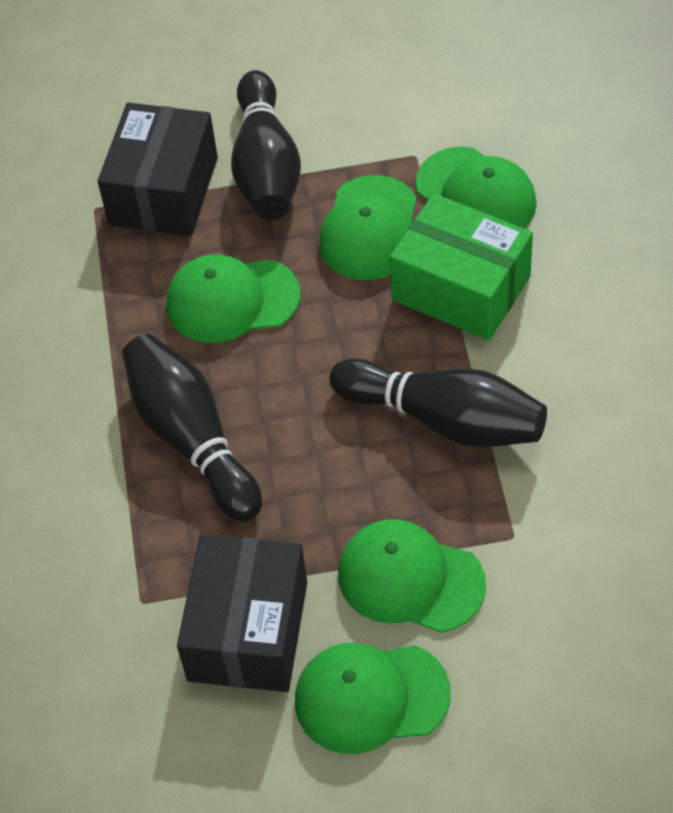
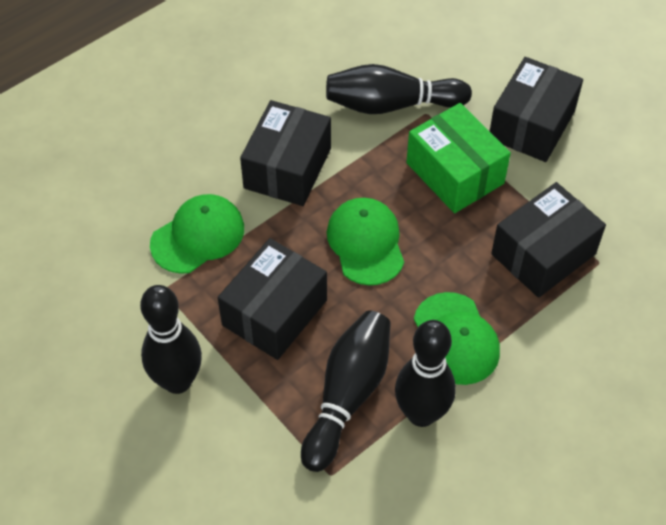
black bowling pin: [122,334,262,522] [231,70,301,221] [329,359,547,447] = 3 -> [140,285,202,394] [301,310,391,472] [326,64,472,114] [395,320,456,427] = 4
black box: [98,102,218,236] [177,534,307,692] = 2 -> [218,238,327,360] [240,100,331,206] [490,57,583,162] [491,182,606,298] = 4
green cap: [166,255,300,343] [295,643,451,754] [319,175,417,280] [338,519,486,633] [416,146,537,228] = 5 -> [150,194,244,274] [327,198,404,285] [414,292,500,385] = 3

